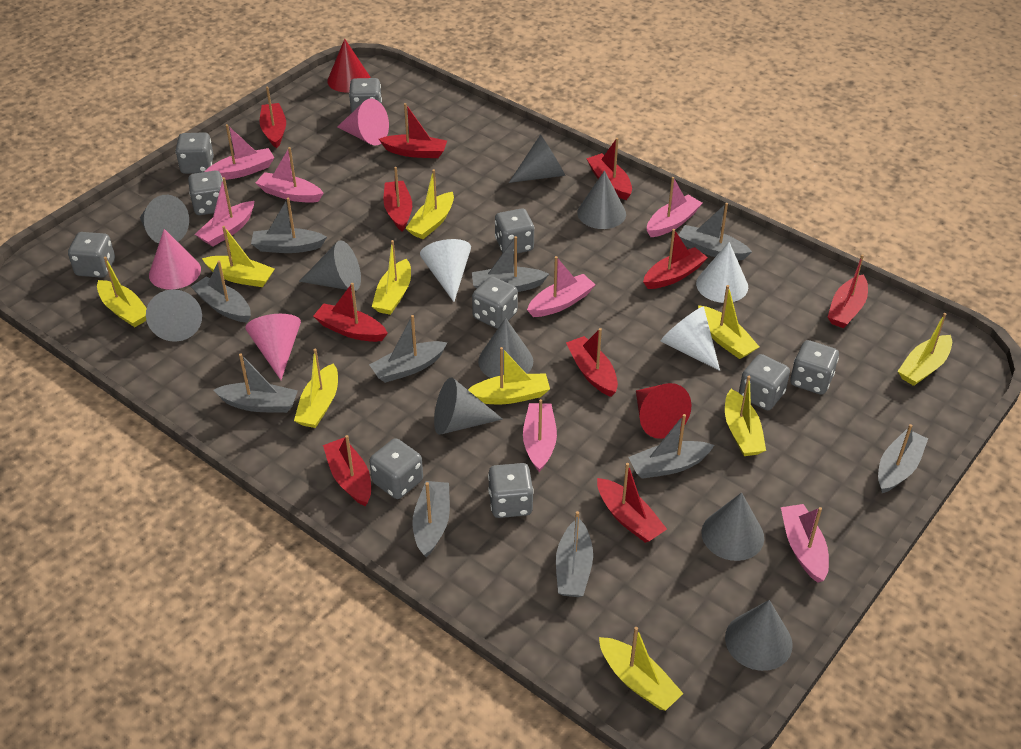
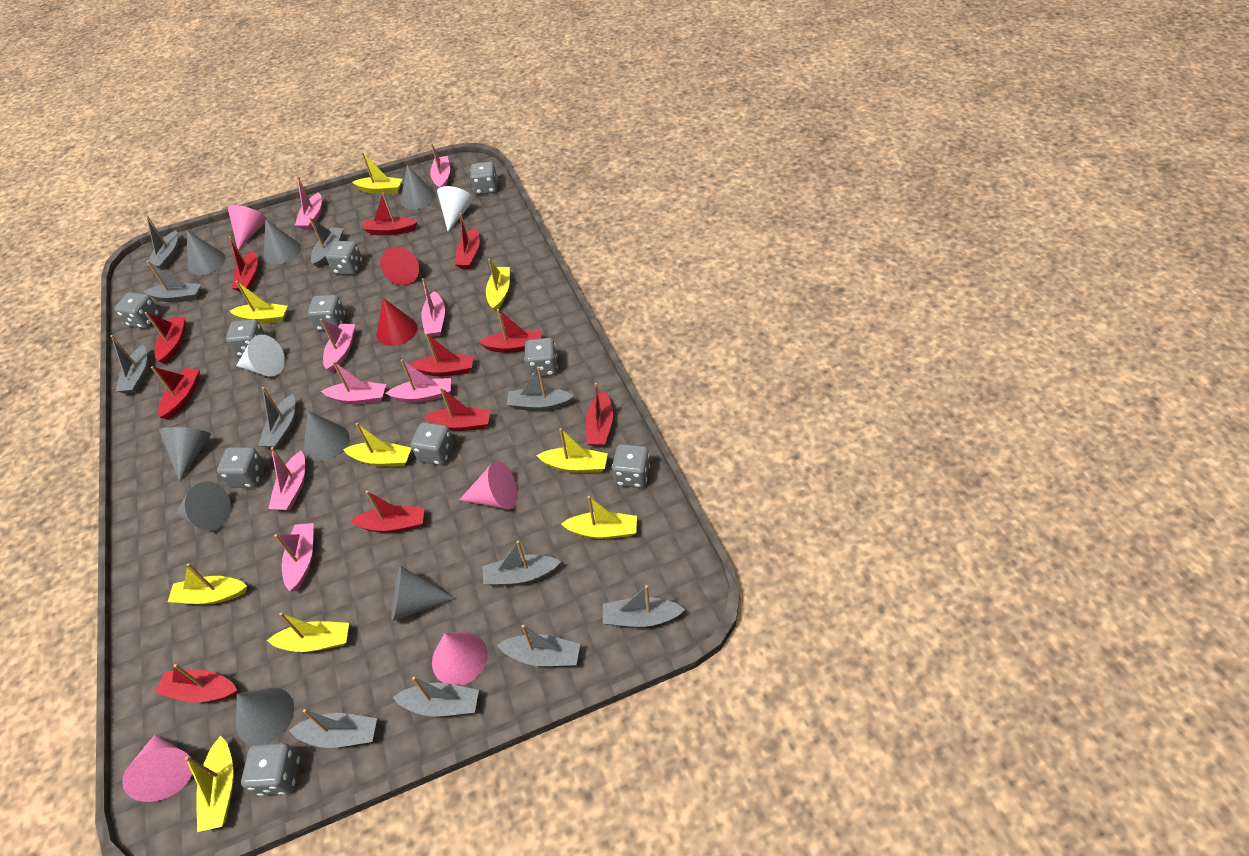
grey boat: [191,260,251,322] [213,353,298,413] [251,198,327,253] [369,315,448,383] [412,481,450,557] [472,236,549,292] [556,511,593,597] [628,414,714,479] [678,203,752,260] [878,424,928,493] = 10 -> [110,335,148,394] [144,261,201,302] [146,216,179,270] [258,387,296,448] [289,709,377,748] [309,217,344,268] [392,676,479,716] [482,541,561,586] [497,624,580,666] [507,366,574,411] [603,585,686,627] = 11
grey cone: [140,195,189,244] [146,289,202,342] [299,240,361,291] [434,377,503,435] [478,318,533,378] [509,135,565,183] [577,170,626,229] [701,492,764,561] [725,600,793,671] = 9 -> [159,427,211,482] [175,481,231,531] [187,230,226,275] [236,688,294,745] [264,219,301,264] [304,411,350,461] [392,566,456,621] [400,165,436,209] = 8
pink boat: [195,177,254,246] [205,124,275,180] [256,147,324,203] [523,399,557,472] [527,256,596,317] [647,177,702,237] [781,504,829,583] = 7 -> [268,447,305,510] [274,523,314,591] [295,176,322,230] [320,319,355,372] [321,361,386,404] [386,359,451,403] [421,278,445,337] [430,143,450,188] = 8
pink cone: [149,229,201,290] [245,314,301,380] [337,99,389,146] = 3 -> [122,735,192,802] [228,205,267,250] [432,632,488,686] [459,461,518,509] = 4
red boat: [260,86,286,148] [313,283,388,342] [323,435,371,506] [379,103,447,158] [383,167,412,232] [566,328,618,397] [586,138,632,200] [597,463,667,543] [643,229,708,289] [828,254,868,328] = 10 -> [145,312,186,364] [151,366,200,420] [155,664,237,702] [229,236,258,292] [351,491,425,533] [363,193,417,235] [410,333,474,376] [423,387,491,431] [455,213,480,269] [478,309,541,353] [586,383,613,446] = 11
white cone: [420,239,471,302] [660,307,720,371] [696,242,748,303] = 3 -> [236,335,285,377] [437,186,474,232] = 2
yellow boat: [97,257,147,327] [202,226,275,287] [294,349,338,428] [372,240,411,315] [405,169,454,239] [468,347,550,404] [599,627,684,710] [698,285,759,359] [725,376,766,456] [898,313,952,386] = 10 -> [168,563,247,604] [185,736,234,832] [230,281,288,323] [267,613,349,652] [343,423,411,467] [352,152,403,194] [486,258,510,311] [536,428,608,473] [561,496,637,539] = 9

